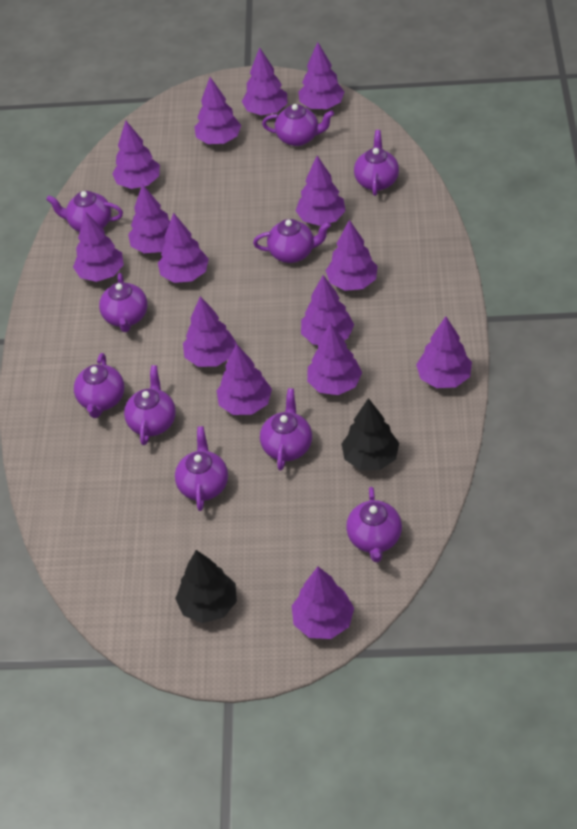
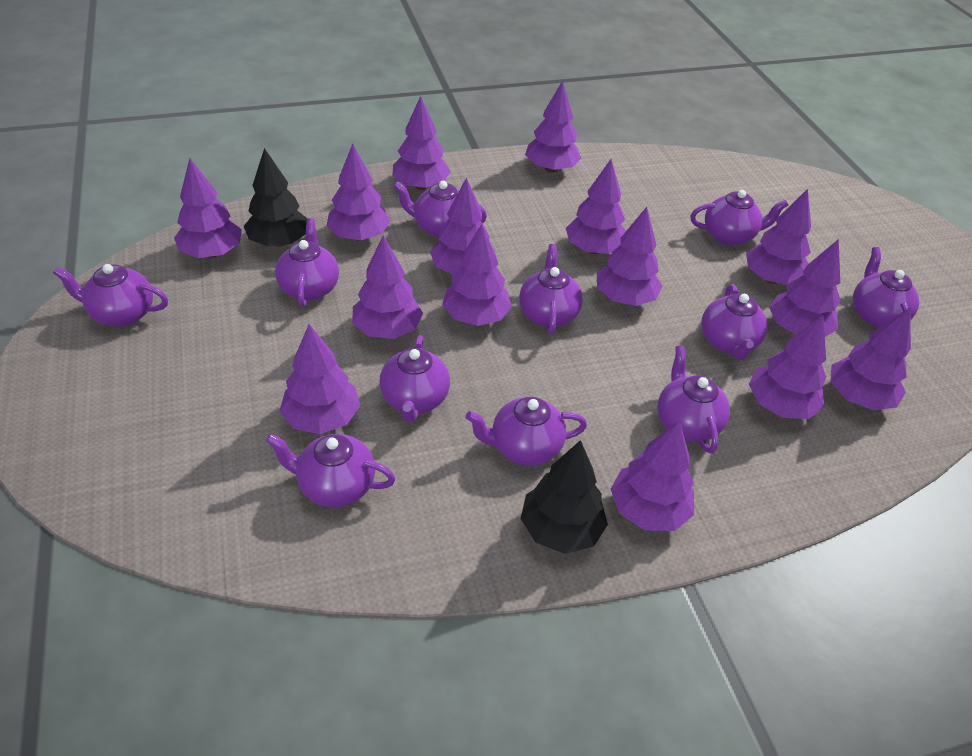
purple teapot: [46,191,123,232] [74,353,124,418] [99,273,148,332] [124,365,176,445] [175,426,228,511] [253,219,331,263] [260,388,312,471] [262,104,334,146] [346,487,402,562] [354,130,399,196] = 10 -> [53,264,168,327] [266,434,395,507] [275,218,339,307] [379,335,450,423] [394,181,487,238] [465,397,587,466] [519,244,583,335] [658,346,730,454] [690,190,788,246] [701,284,768,360] [853,247,919,328] = 11

